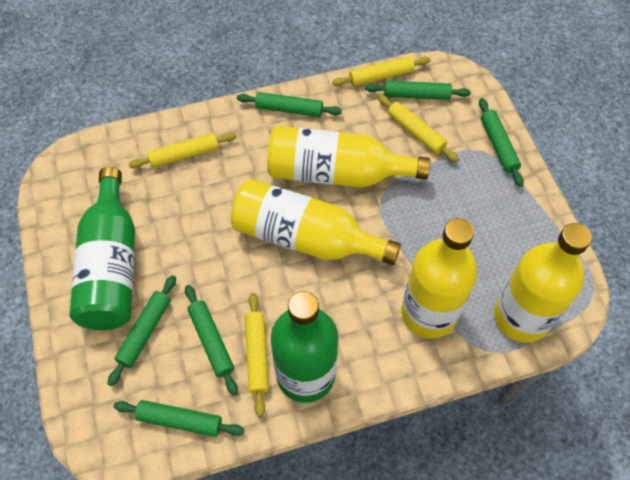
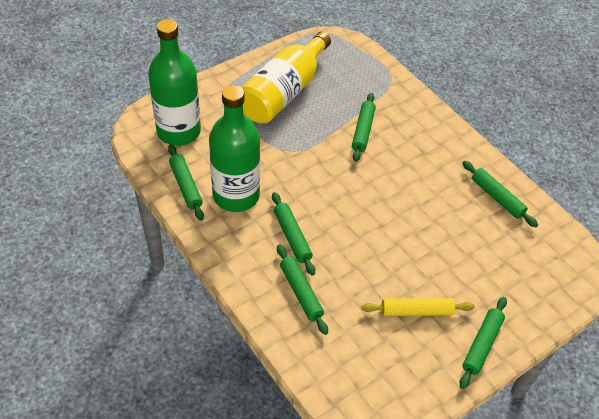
yellow bottle: [231,179,401,265] [267,126,430,188] [401,218,478,338] [494,223,592,343] = 4 -> [241,32,331,124] = 1
yellow rolling pin: [129,132,237,168] [245,293,269,417] [332,56,431,86] [378,95,459,162] = 4 -> [361,298,475,316] = 1

